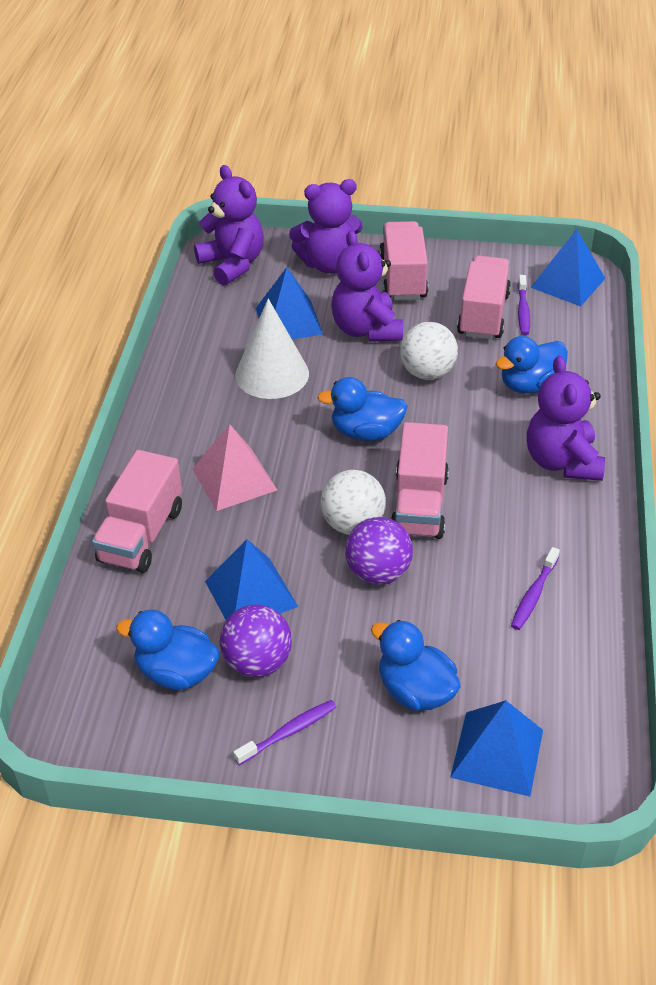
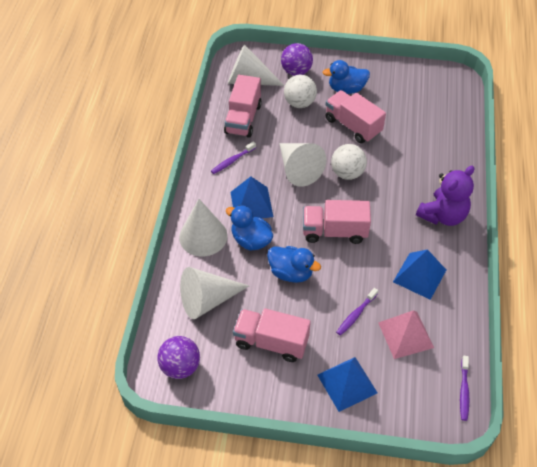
blue duck: [116,610,220,690] [317,377,408,441] [371,620,461,711] [495,336,568,394] = 4 -> [226,205,273,251] [267,246,321,283] [323,60,370,94] = 3
blue pyramid: [205,539,298,620] [256,267,323,339] [450,700,543,797] [530,229,606,307] = 4 -> [231,177,273,218] [317,357,378,412] [393,249,446,300] = 3
purple teddy bear: [194,165,264,285] [289,179,363,273] [331,230,403,342] [527,356,605,481] = 4 -> [416,166,474,226] = 1
white cone: [235,299,309,399] = 1 -> [179,199,227,257] [180,267,249,319] [228,44,285,86] [279,143,327,187] = 4

